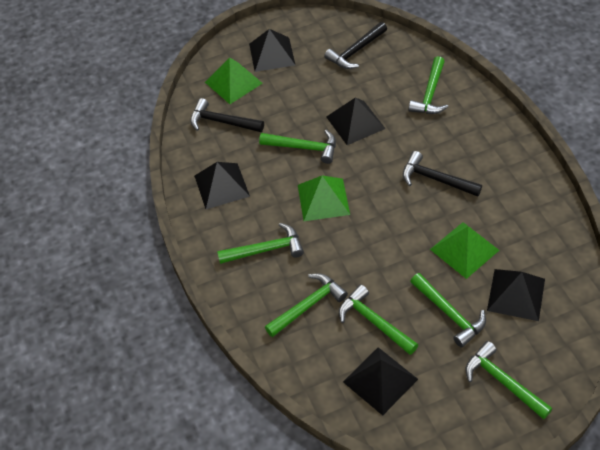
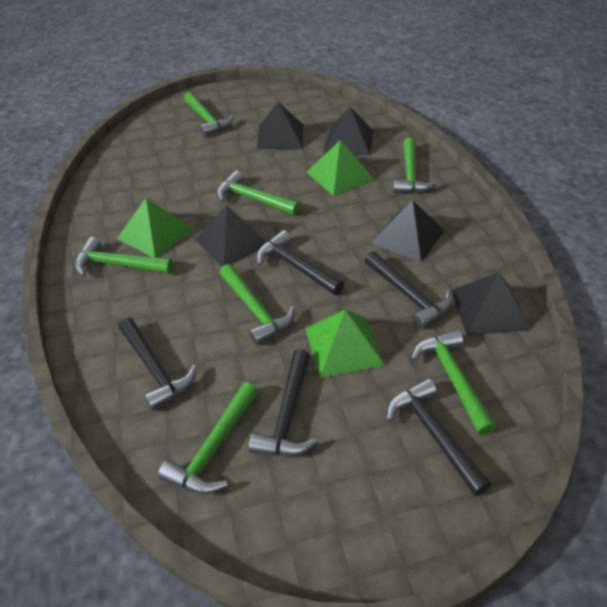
black hammer: [190,98,264,132] [324,22,387,69] [403,151,482,197] = 3 -> [118,318,197,411] [249,349,317,456] [256,230,344,295] [365,251,452,329] [386,378,492,496] = 5

